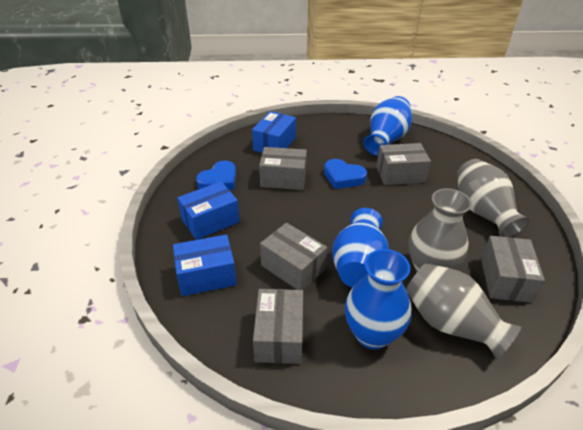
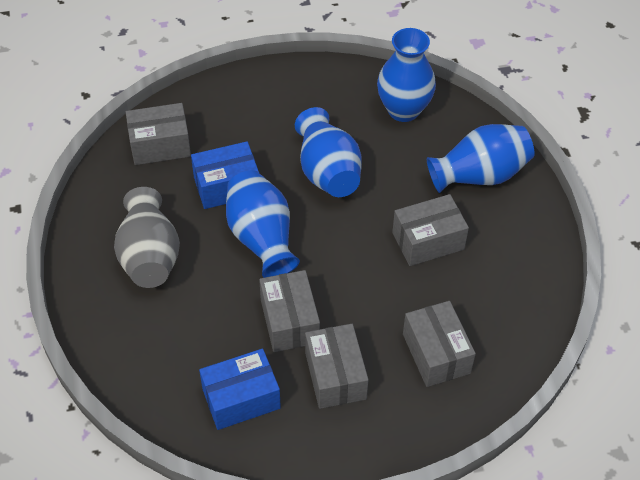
blue box: [173,234,237,296] [177,181,240,240] [252,111,296,153] = 3 -> [191,141,259,209] [199,349,281,430] = 2
blue heart: [196,161,236,190] [324,159,367,189] = 2 -> none = 0
blue vase: [332,208,389,288] [345,249,412,350] [364,96,412,156] = 3 -> [226,170,300,278] [295,107,362,197] [377,28,436,122] [427,124,535,193] = 4
grey vase: [406,263,521,359] [408,188,472,273] [457,159,530,237] = 3 -> [114,187,180,288] = 1

